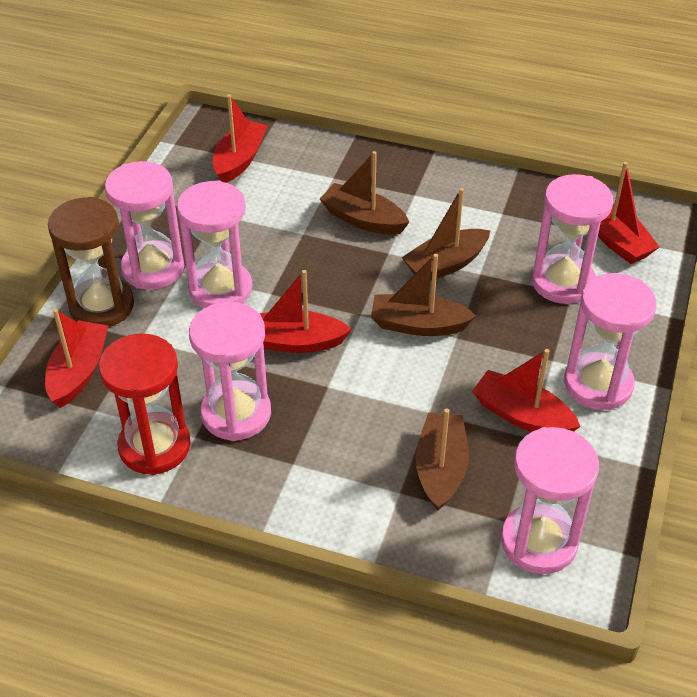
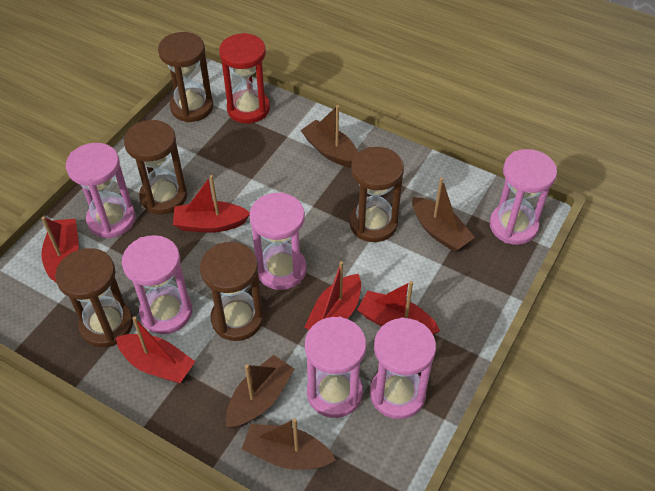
brown hourglass: [48,197,134,327] = 1 -> [55,248,133,347] [124,120,187,214] [158,32,213,122] [200,242,264,341] [350,147,404,242] = 5

